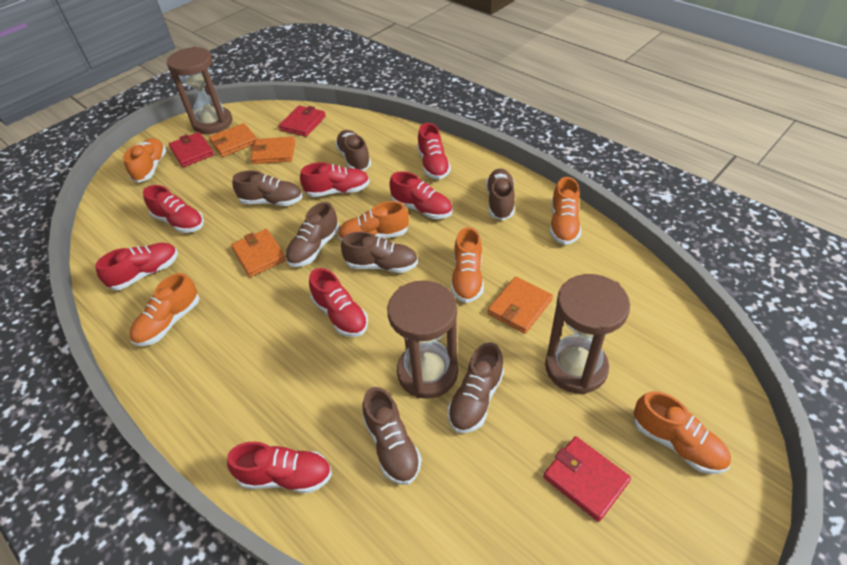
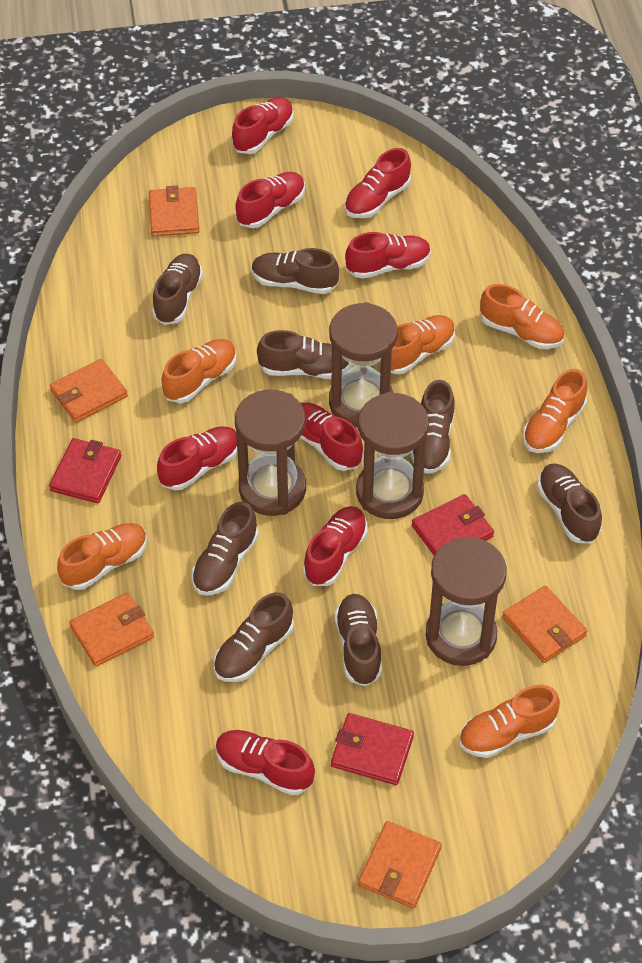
brown hourglass: [167,47,233,134] [387,280,458,399] [545,274,630,394] = 3 -> [235,390,306,516] [329,302,398,428] [356,392,429,519] [426,537,507,666] = 4
brown shoe: [232,170,303,206] [285,202,339,267] [335,130,371,171] [341,232,418,273] [363,387,422,485] [448,342,504,433] [486,169,515,220] = 7 -> [152,254,203,325] [192,502,258,595] [214,592,294,682] [252,248,339,294] [257,330,351,379] [334,594,382,686] [410,380,455,474] [537,463,602,543] = 8
orange wallet: [209,123,257,157] [231,229,286,277] [251,136,295,164] [487,277,553,334] = 4 -> [50,359,128,423] [69,593,154,667] [149,185,200,236] [358,821,442,908] [502,585,587,663] = 5
red shoe: [95,243,178,290] [143,185,204,233] [227,442,332,493] [300,162,370,197] [309,268,368,337] [389,171,452,219] [417,123,451,180] = 7 -> [157,426,237,490] [215,730,315,795] [232,97,294,154] [235,172,305,228] [300,403,363,471] [303,506,367,586] [345,148,411,218] [345,232,431,279] = 8

